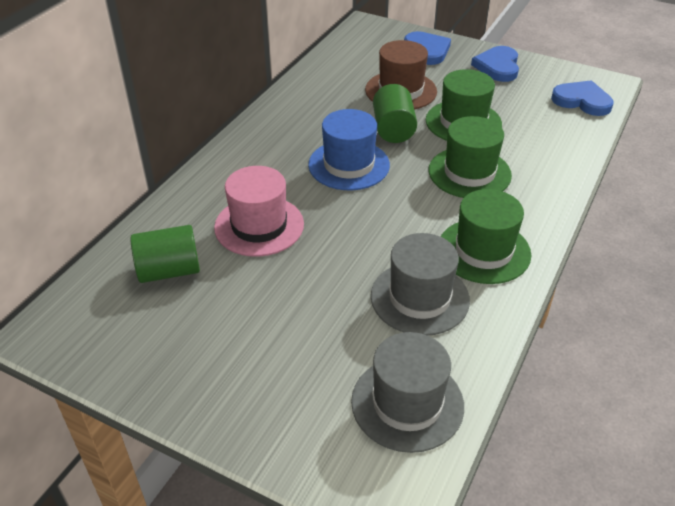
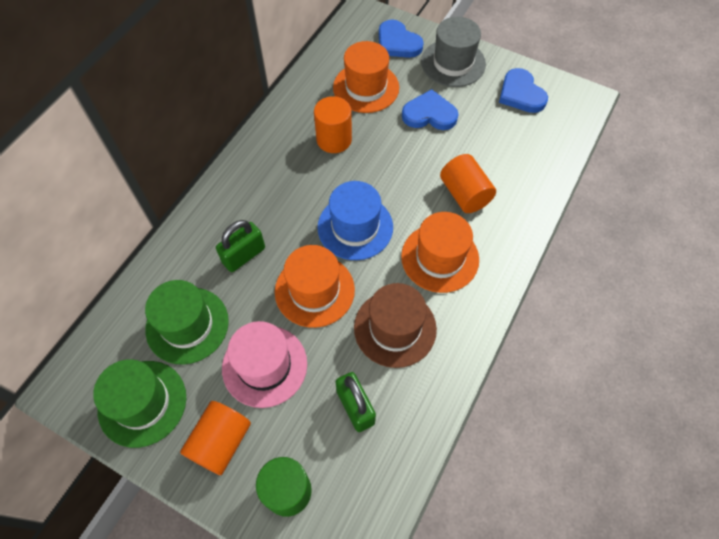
green cylinder: [130,225,200,283] [373,84,417,143] = 2 -> [256,457,312,517] = 1
green hat: [426,69,502,141] [429,116,512,198] [441,189,531,284] = 3 -> [93,359,186,448] [145,280,229,365] = 2
green padlock: none = 0 -> [216,220,265,272] [335,372,376,432] = 2
grey hat: [351,332,464,453] [371,233,470,336] = 2 -> [421,17,486,87] = 1
orange cylinder: none = 0 -> [180,401,251,475] [314,96,352,153] [440,154,496,213] = 3
orange hat: none = 0 -> [275,245,355,328] [333,41,399,113] [401,212,479,293] = 3

